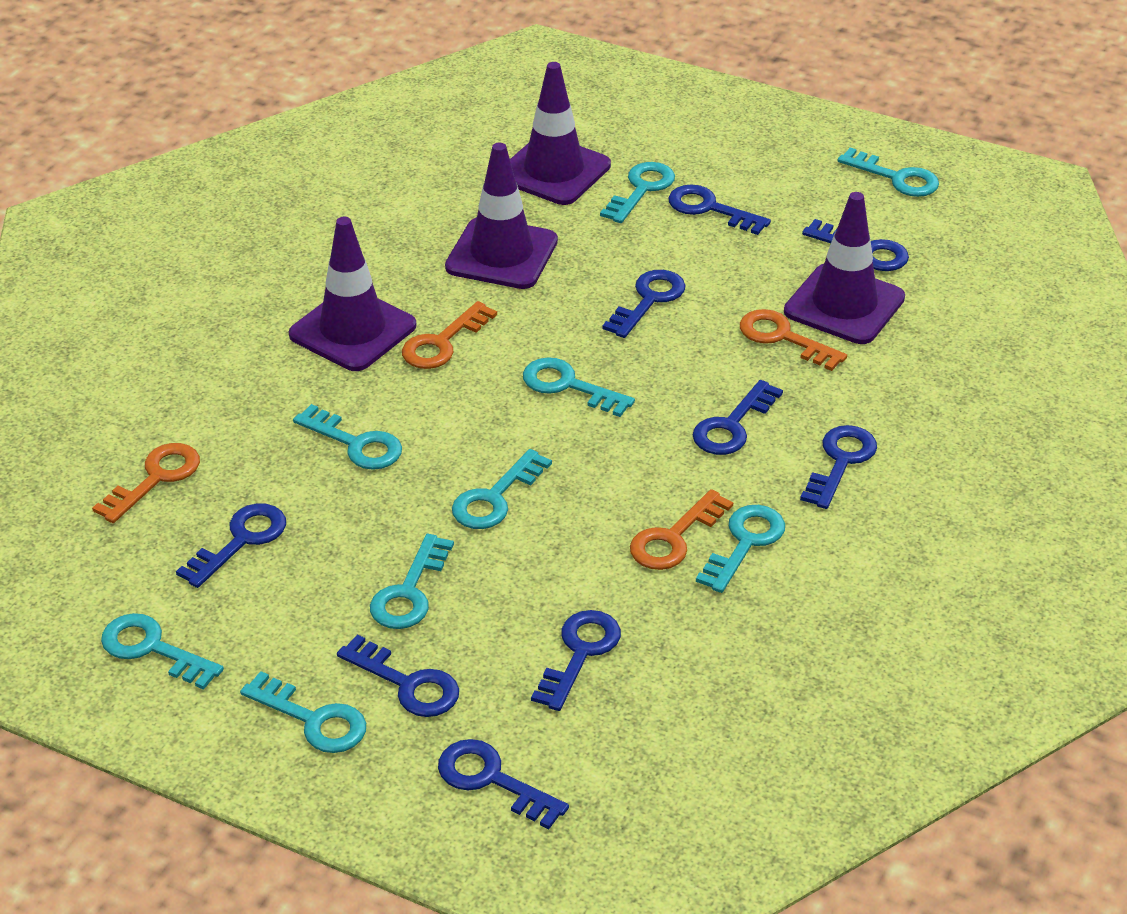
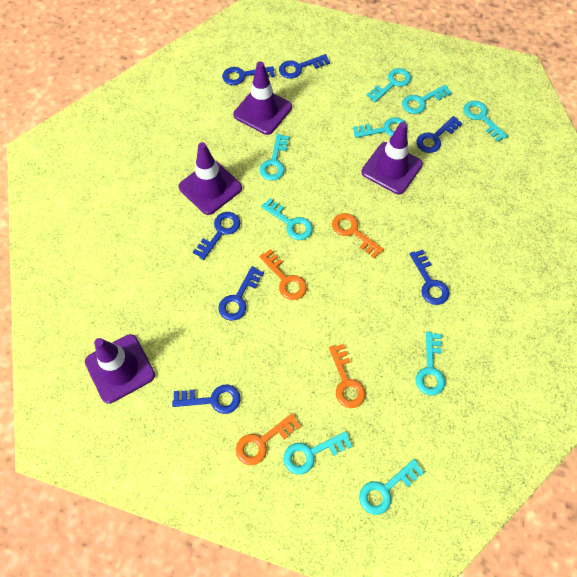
blue key: [176,503,286,588] [337,634,459,717] [438,739,569,829] [531,610,621,711] [602,270,686,338] [668,185,771,235] [693,380,783,455] [800,425,877,509] [802,219,909,271] = 9 -> [172,384,241,414] [193,212,240,260] [218,266,264,321] [222,66,275,85] [279,54,330,79] [409,249,449,305] [416,116,462,153] = 7

